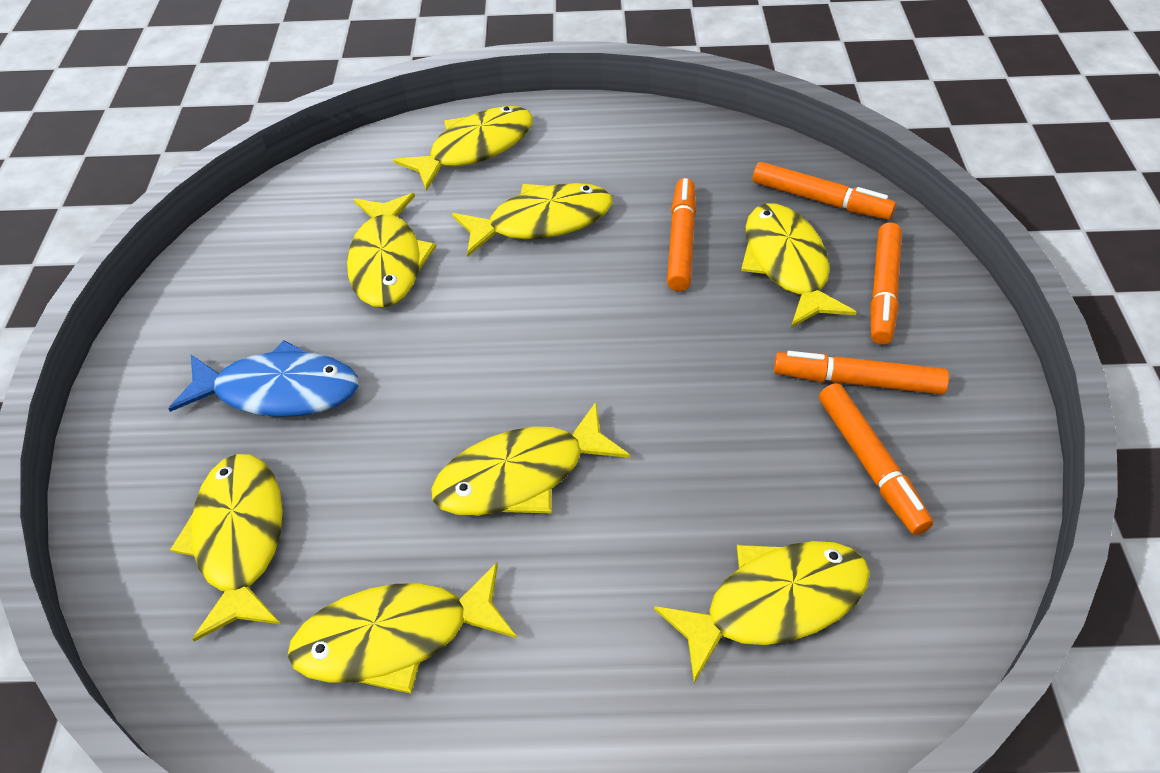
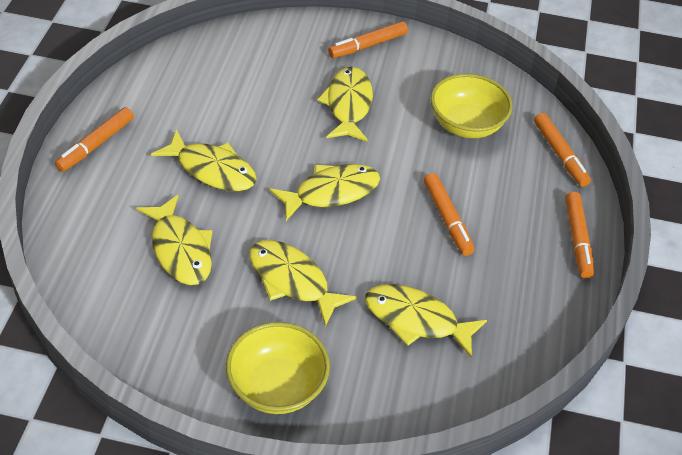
blue fish: [169,340,359,417] = 1 -> none = 0
yellow bowl: none = 0 -> [226,322,330,414] [430,73,513,138] = 2
yellow fish: [170,454,283,642] [287,562,517,694] [347,193,436,308] [393,106,533,191] [431,402,630,516] [452,183,613,256] [654,541,870,683] [741,204,857,328] = 8 -> [136,195,213,285] [151,129,257,191] [249,240,357,326] [269,164,380,221] [317,67,373,142] [365,284,487,357] = 6

